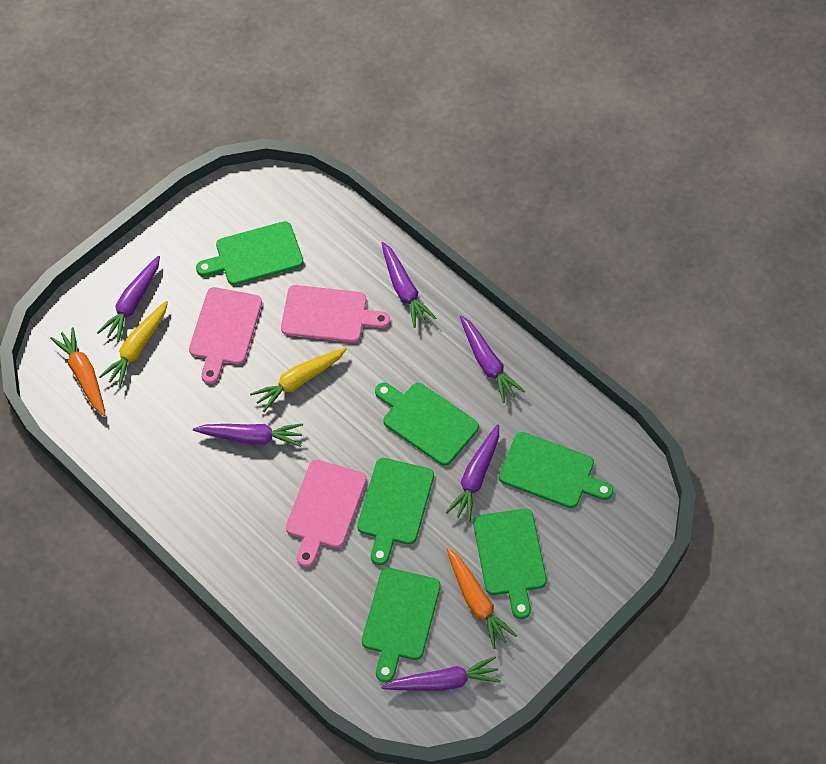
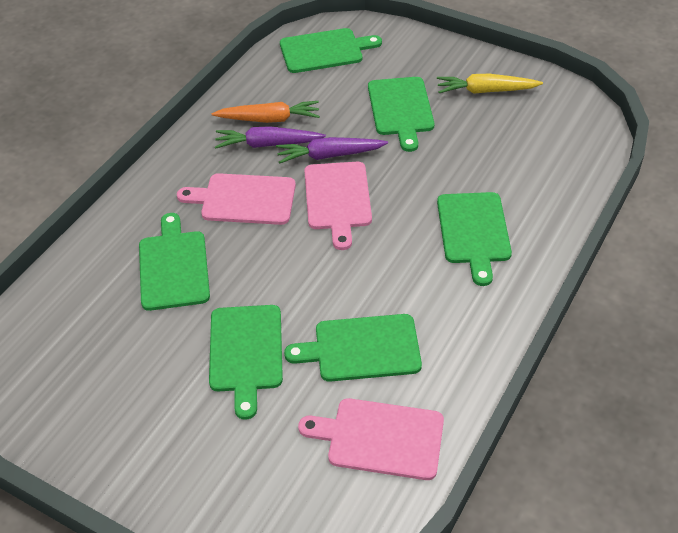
orange carrot: [50,327,106,416] [447,548,517,649] = 2 -> [212,101,320,123] = 1
purple carrot: [97,256,160,342] [193,423,303,447] [381,656,501,691] [382,242,436,328] [445,424,499,522] [460,315,525,403] = 6 -> [215,126,326,149] [276,137,388,164] = 2
yellow carrot: [99,301,168,388] [250,347,347,412] = 2 -> [437,74,543,94] = 1

